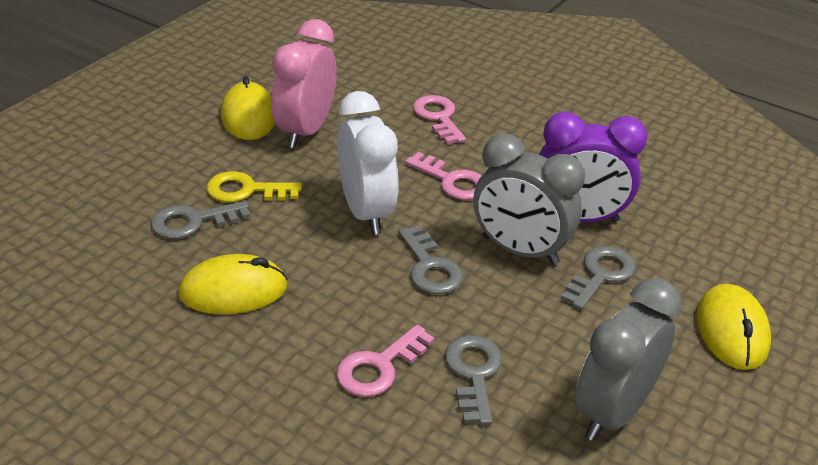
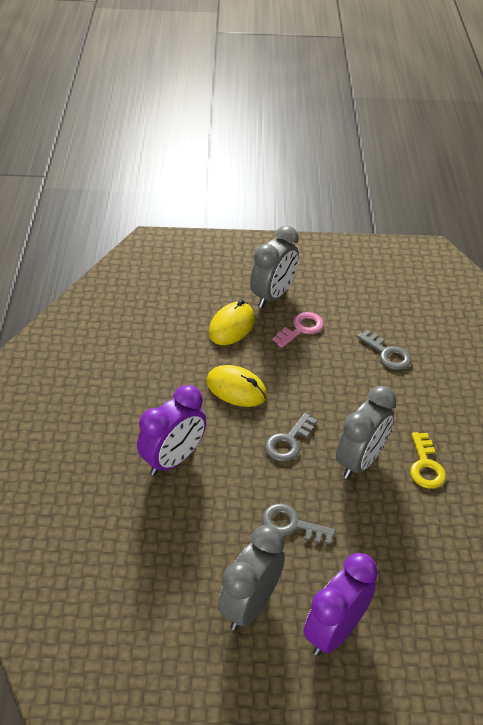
grey clock: [473,134,585,265] [575,278,682,441] = 2 -> [218,525,285,631] [250,226,299,308] [336,386,396,479] = 3
grey key: [151,201,250,239] [398,225,463,294] [445,335,503,425] [561,246,636,310] = 4 -> [262,504,335,545] [265,413,317,462] [357,330,411,370] = 3
pink clock: [272,19,337,148] = 1 -> none = 0
pink key: [336,324,435,397] [405,152,482,200] [413,95,466,144] = 3 -> [272,312,324,348] = 1
purple clock: [539,111,647,222] = 1 -> [137,385,206,476] [303,553,378,656] = 2
white clock: [337,91,399,235] = 1 -> none = 0
yellow mouse: [178,254,288,314] [221,76,275,140] [696,284,771,370] = 3 -> [206,365,267,407] [208,300,255,345] = 2

